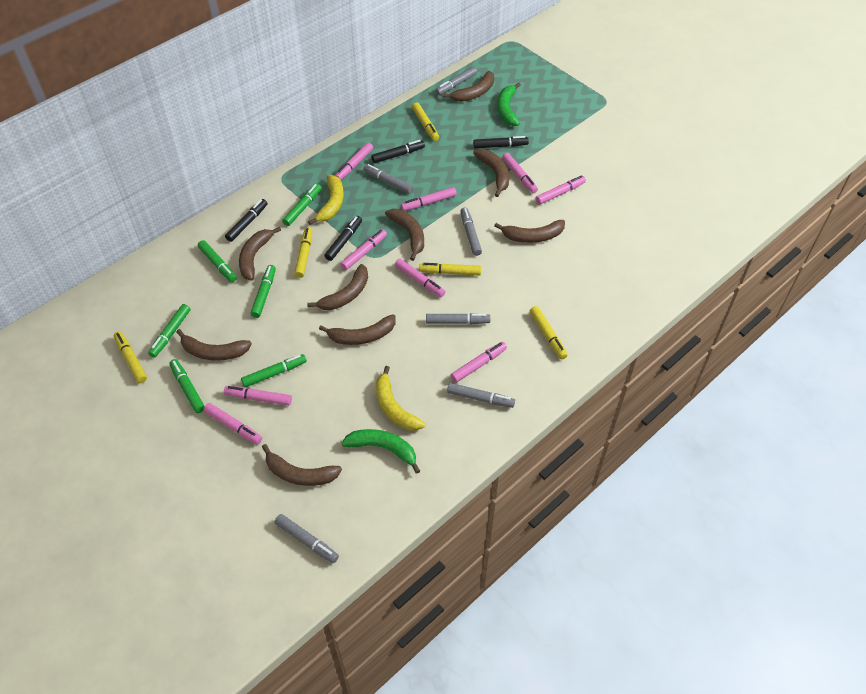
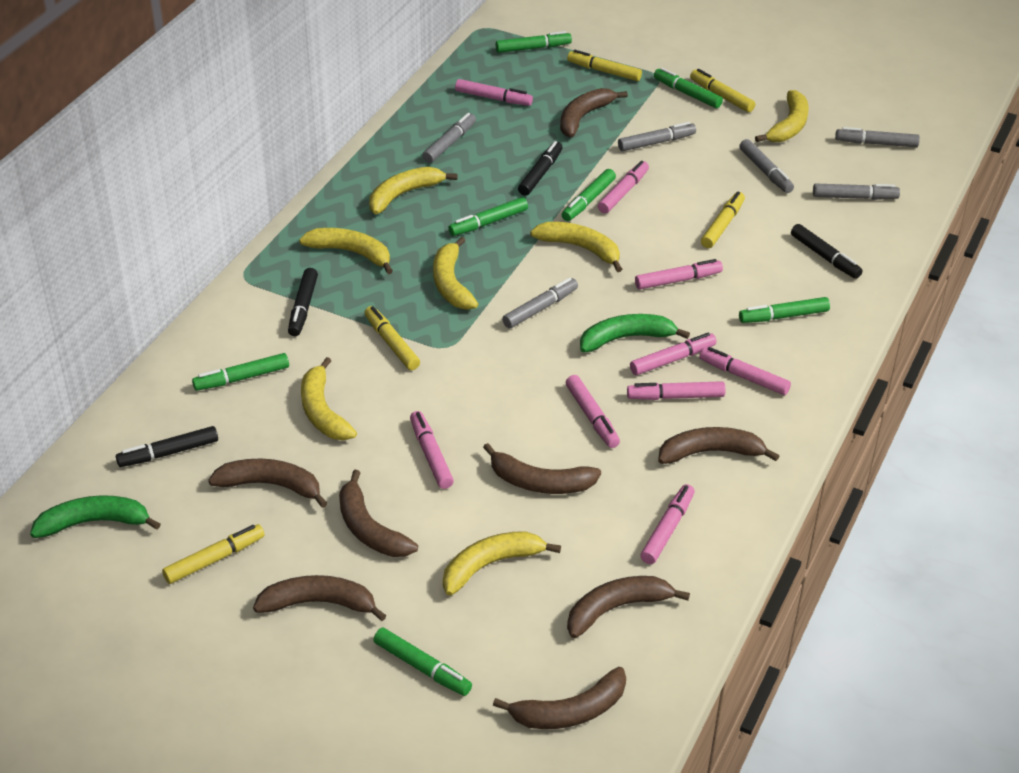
brown banana: [177,329,252,361] [239,227,281,281] [262,444,342,486] [307,264,368,310] [319,315,396,345] [385,209,424,261] [442,71,494,102] [473,149,509,197] [494,220,565,243] = 9 -> [208,459,328,508] [253,575,386,621] [339,470,418,557] [483,443,601,494] [493,667,626,729] [560,88,628,137] [567,576,690,638] [658,427,779,464] = 8
green marker: [148,304,191,358] [169,359,205,413] [198,240,237,282] [241,354,307,387] [250,265,276,318] [282,184,322,226] = 6 -> [192,353,289,391] [373,628,472,696] [448,197,528,236] [495,31,572,53] [562,169,616,221] [654,68,723,108] [739,297,830,323] = 7
yellow banana: [308,175,344,225] [375,366,425,431] = 2 -> [299,228,393,274] [301,357,357,440] [369,167,458,214] [433,237,478,310] [443,531,561,596] [530,222,622,272] [755,90,809,142] = 7

